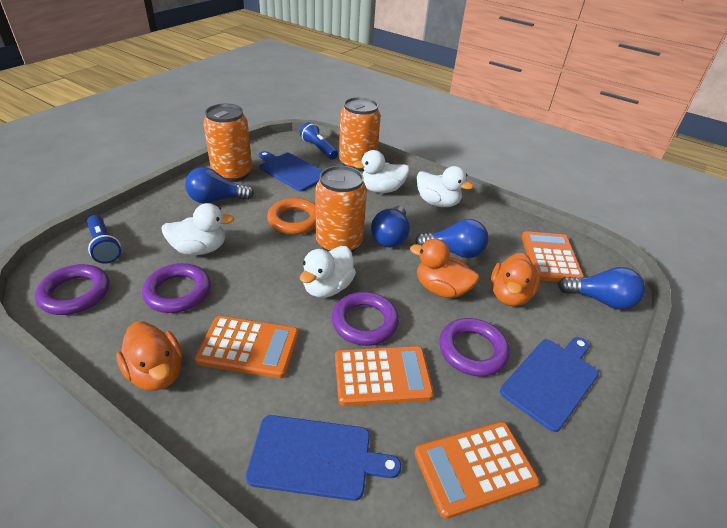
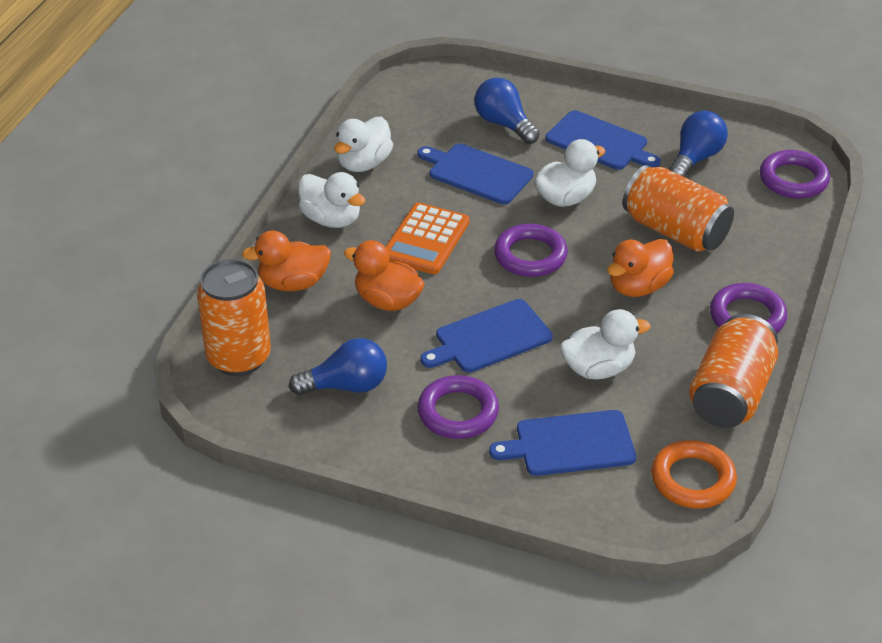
blue cutting board: [246,415,401,501] [259,151,323,192] [500,337,599,432] = 3 -> [417,144,534,204] [420,299,553,373] [489,410,636,476] [545,110,661,170] = 4
blue flashlight: [87,215,121,264] [300,122,338,160] = 2 -> none = 0
blue light bulb: [185,167,254,204] [371,206,410,247] [415,219,489,258] [558,267,645,310] = 4 -> [289,338,387,395] [474,78,539,144] [669,111,728,177] = 3
orange calculator: [195,316,299,378] [335,346,434,406] [414,422,540,519] [522,231,584,282] = 4 -> [386,202,469,274] = 1

